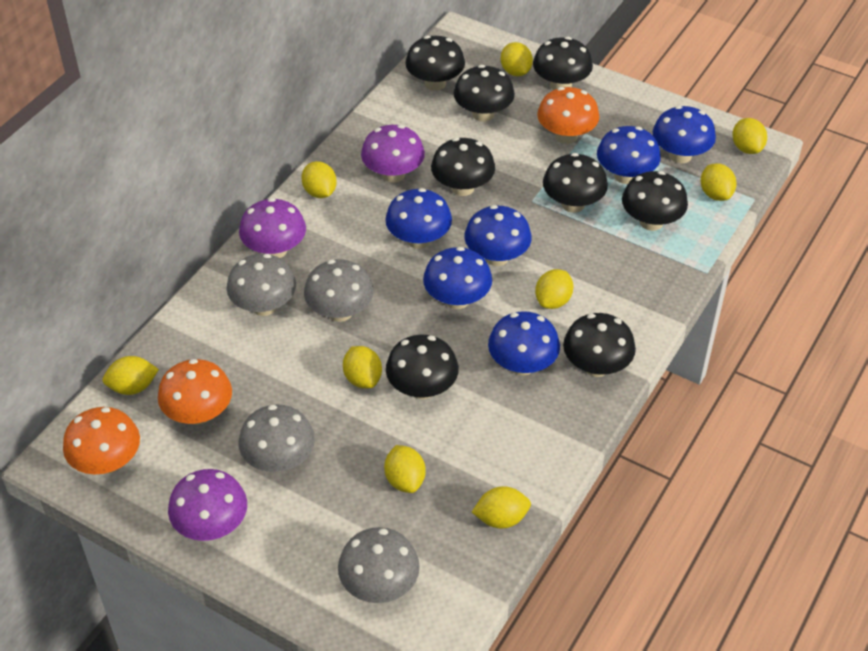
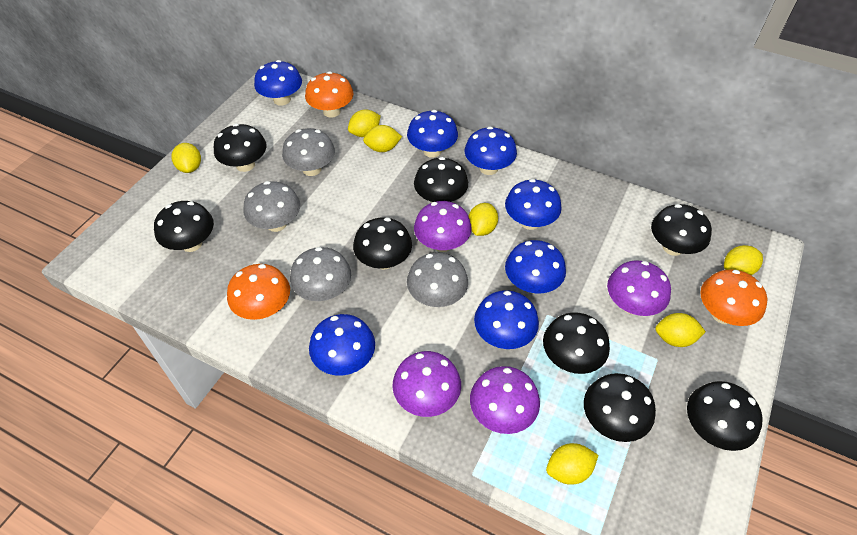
blue mushroom: [385,188,452,249] [423,247,492,309] [464,205,532,266] [488,311,560,376] [597,126,661,184] [653,106,716,163] = 6 -> [254,60,302,106] [309,314,375,376] [407,110,458,158] [465,127,517,175] [474,290,539,349] [505,179,562,230] [505,240,566,294] = 7
purple mushroom: [168,469,247,541] [239,198,306,258] [361,125,425,183] = 3 -> [392,351,461,417] [414,201,472,252] [470,366,540,434] [607,260,671,316] = 4
yellow lemon: [102,356,159,395] [301,161,337,198] [343,346,382,388] [384,445,426,493] [472,486,531,528] [501,42,533,76] [535,269,573,309] [701,163,737,201] [732,118,767,154] = 9 -> [172,143,201,173] [348,110,381,137] [363,125,402,152] [468,203,498,236] [546,443,598,485] [655,313,706,347] [724,245,763,275] = 7

